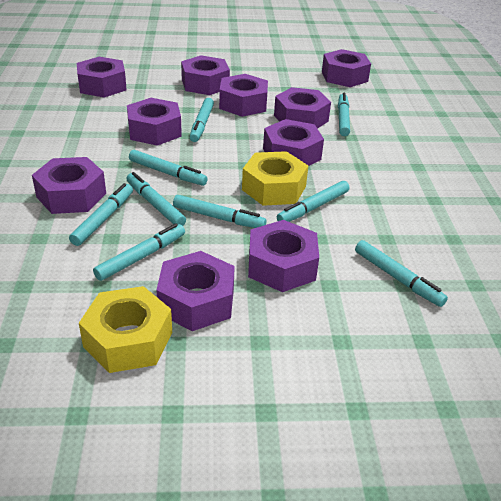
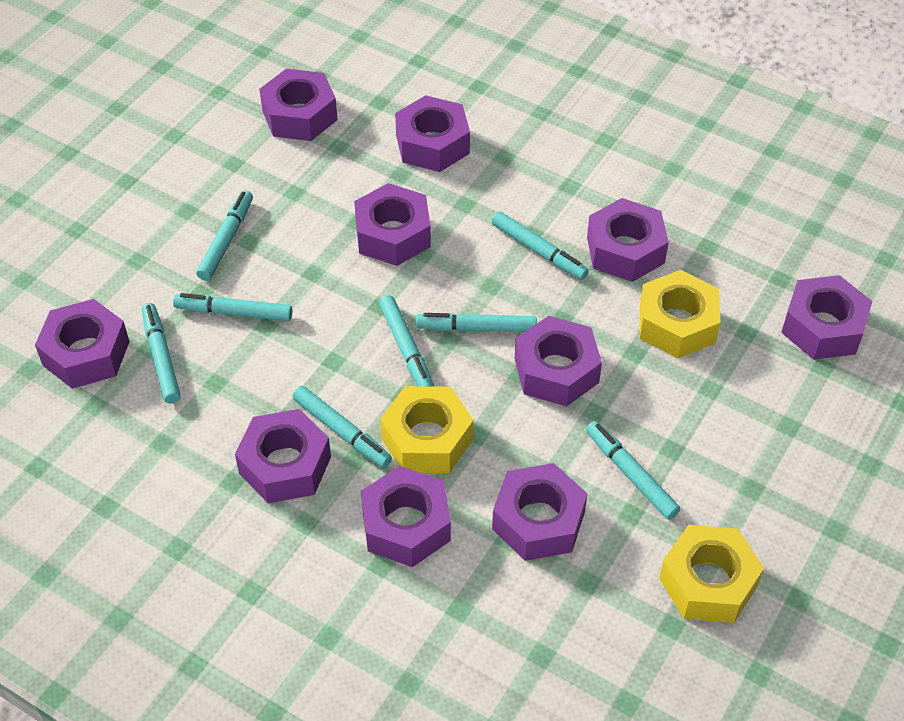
turquoise marker: [69,183,133,246] [93,223,185,281] [126,172,186,226] [129,150,208,186] [173,195,266,228] [190,98,214,142] [277,181,349,222] [338,93,350,136] [355,240,448,307] = 9 -> [142,303,181,404] [173,293,293,321] [196,190,253,281] [293,386,392,468] [379,295,434,387] [416,313,537,332] [492,212,589,280] [586,421,680,520] = 8
yellow nut: [79,286,172,373] [242,151,308,206] = 2 -> [380,386,474,473] [640,270,720,358] [659,525,764,623] = 3

